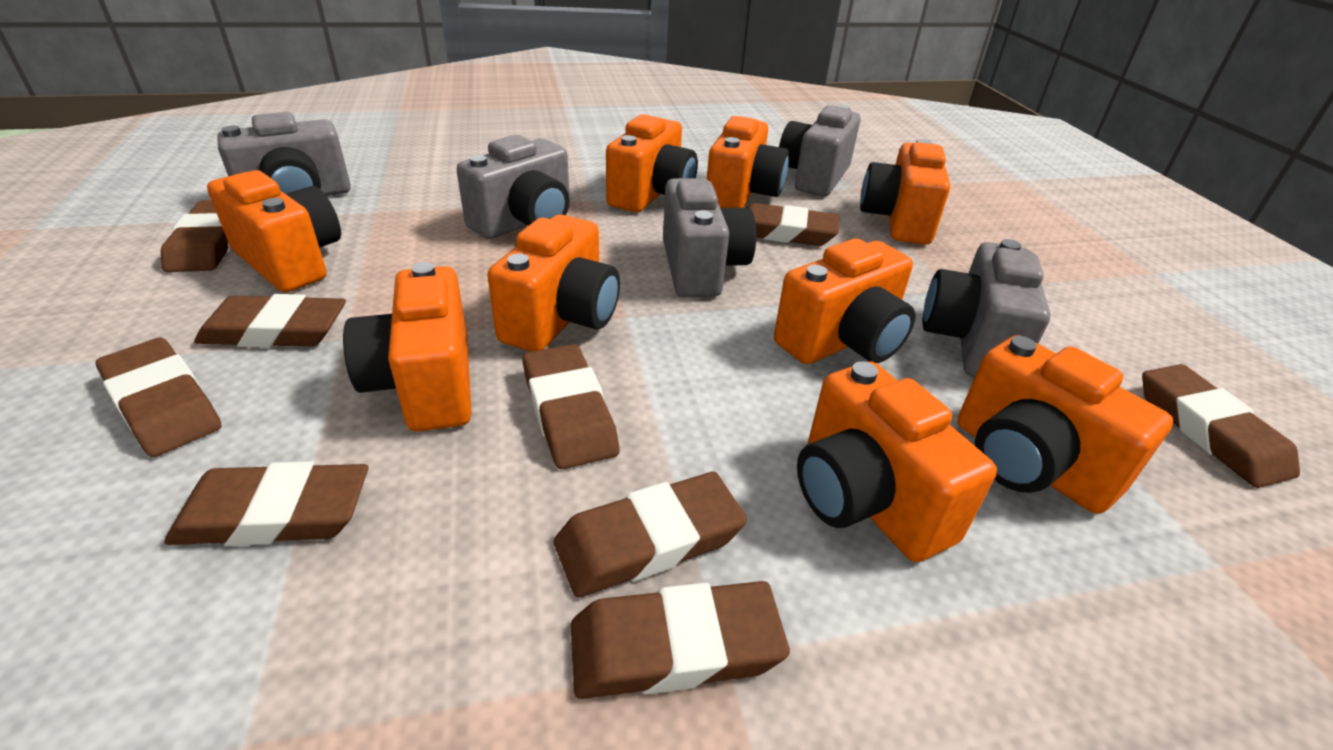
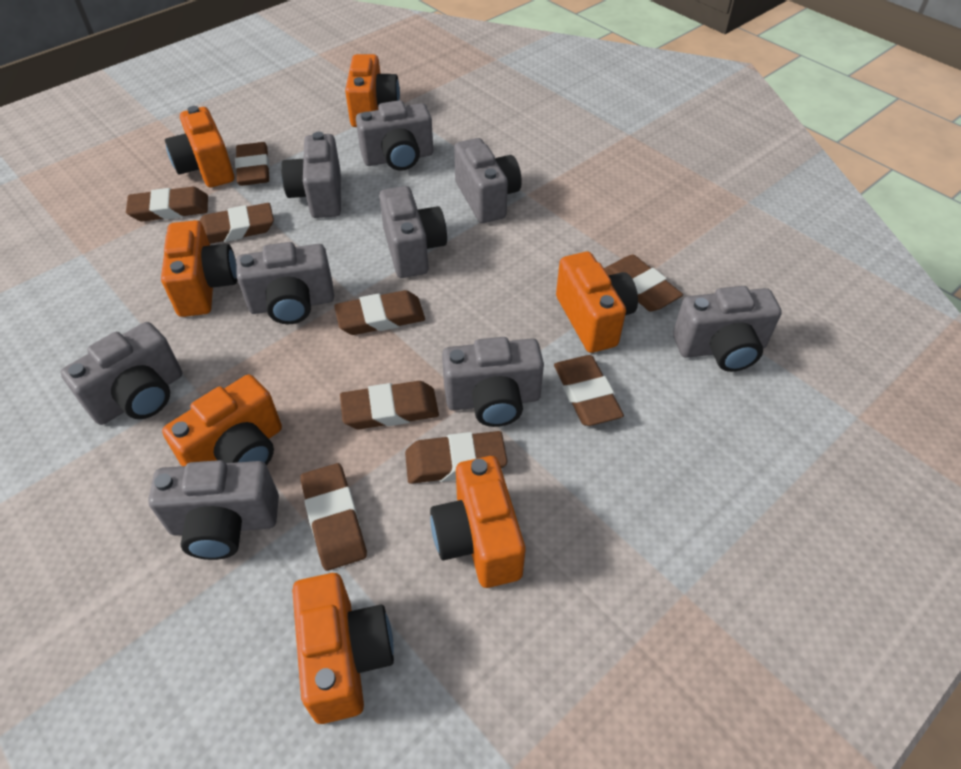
grey camera: [217,112,351,196] [457,135,570,239] [663,178,756,297] [779,105,860,197] [922,239,1051,377] = 5 -> [61,322,182,425] [148,460,279,560] [236,242,334,324] [281,132,341,218] [356,100,433,171] [379,186,447,278] [442,337,544,427] [454,138,522,223] [673,286,782,372] = 9
orange camera: [207,170,341,292] [343,262,472,432] [487,214,620,352] [606,114,698,212] [707,116,789,208] [774,238,915,364] [797,361,997,562] [860,139,950,245] [957,335,1174,514] = 9 -> [161,220,237,317] [162,375,282,466] [165,106,234,187] [292,573,394,724] [345,54,400,127] [430,456,525,588] [556,252,638,353] = 7

